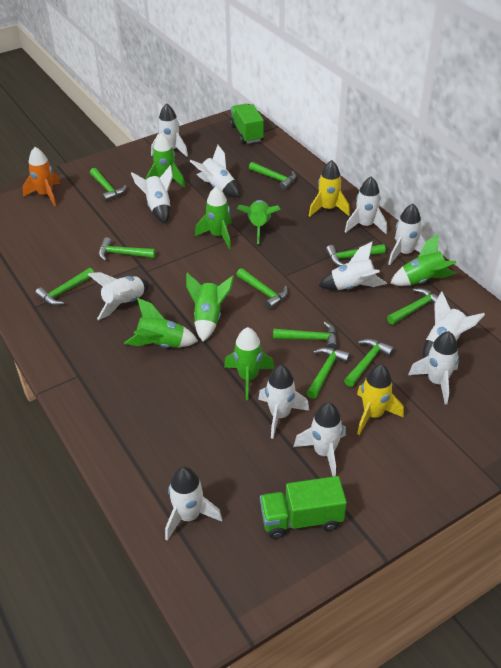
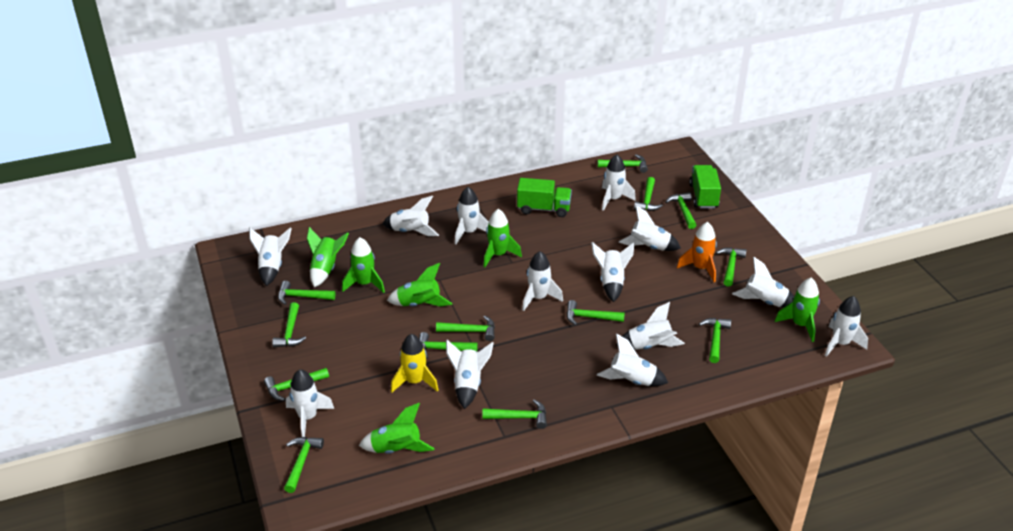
green hammer: [35,268,94,306] [90,168,127,202] [99,237,156,261] [236,268,288,309] [249,162,296,190] [273,322,337,349] [307,347,350,399] [326,244,386,266] [344,339,394,387] [387,288,439,325] = 10 -> [264,368,329,401] [272,302,306,347] [278,281,335,305] [284,437,324,493] [419,332,478,359] [436,316,495,341] [482,399,547,429] [567,300,625,325] [597,154,648,173] [634,177,663,211] [665,192,696,229] [699,318,731,363] [716,247,747,287] = 13
green rocket: [124,298,198,348] [146,133,185,187] [186,273,234,342] [195,186,232,249] [224,327,274,400] [237,200,280,244] [390,233,456,286] = 7 -> [307,227,349,288] [342,237,385,293] [359,403,435,454] [387,263,452,307] [483,209,522,267] [775,278,820,342] = 6
white rocket: [87,272,149,320] [131,165,173,223] [151,103,188,157] [165,467,222,541] [190,145,239,197] [258,365,309,439] [294,402,346,477] [319,241,387,290] [345,176,387,234] [388,204,426,265] [408,331,459,405] [423,292,485,358] = 12 -> [249,227,292,286] [286,369,334,437] [383,196,439,236] [446,340,494,409] [455,187,489,244] [522,251,563,311] [591,242,634,302] [597,333,668,386] [602,155,636,211] [616,302,685,350] [619,205,681,251] [732,257,794,308] [825,296,868,356] = 13
yellow rocket: [309,160,350,217] [357,364,404,435] = 2 -> [391,334,438,393] = 1

